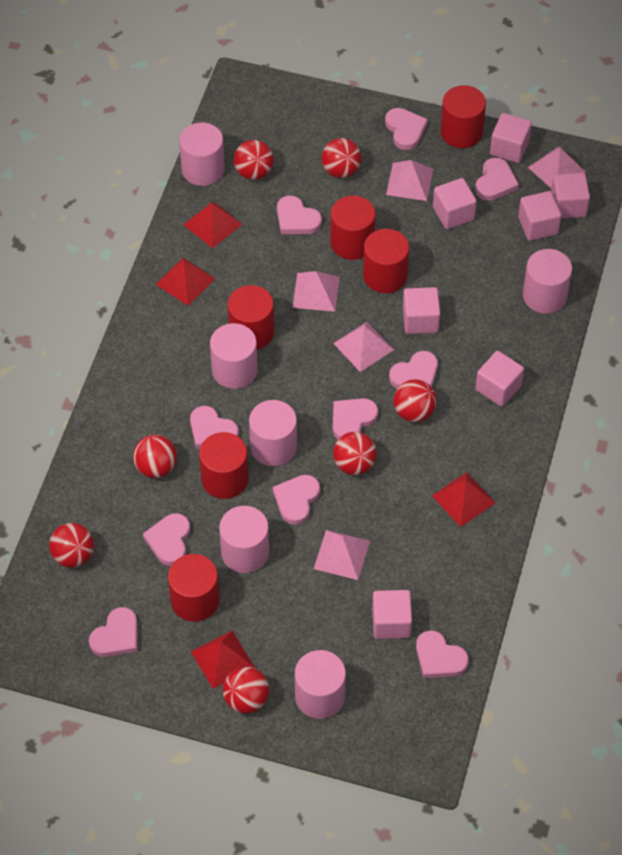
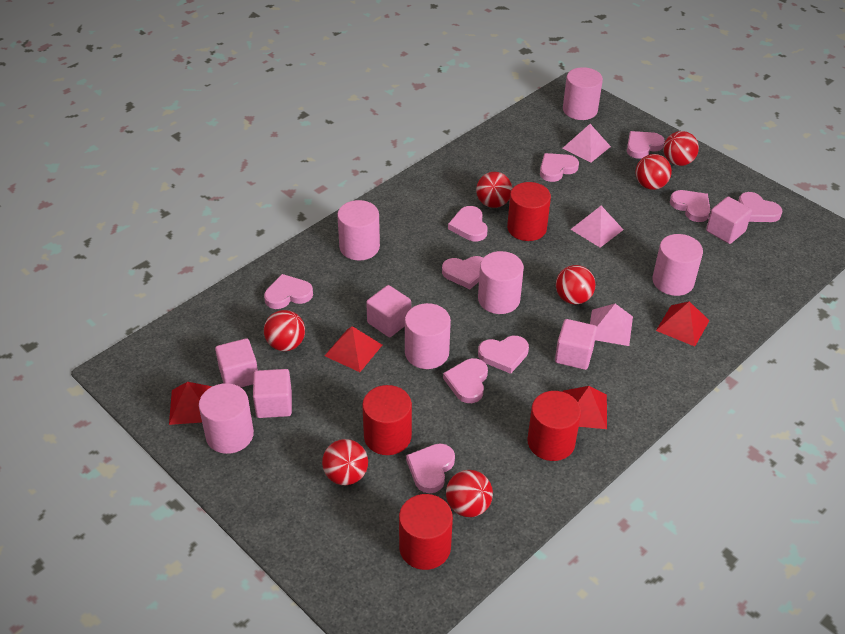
pink cube: [372,590,412,639] [403,287,440,334] [433,178,477,229] [475,351,524,407] [490,113,532,163] [518,191,561,241] [551,173,590,219] = 7 -> [215,338,258,387] [253,369,292,418] [366,285,411,337] [555,319,597,370] [706,197,752,244] = 5
pink pyramid: [292,271,340,312] [314,530,370,580] [333,322,394,372] [386,160,433,201] [528,147,586,188] = 5 -> [563,124,611,163] [570,206,624,248] [590,304,633,346] = 3
red cylinder: [168,554,220,622] [199,432,248,499] [228,285,274,350] [330,195,376,260] [363,229,409,293] [440,85,486,148] = 6 -> [362,385,412,455] [399,494,453,570] [507,182,551,241] [527,391,581,461] = 4

